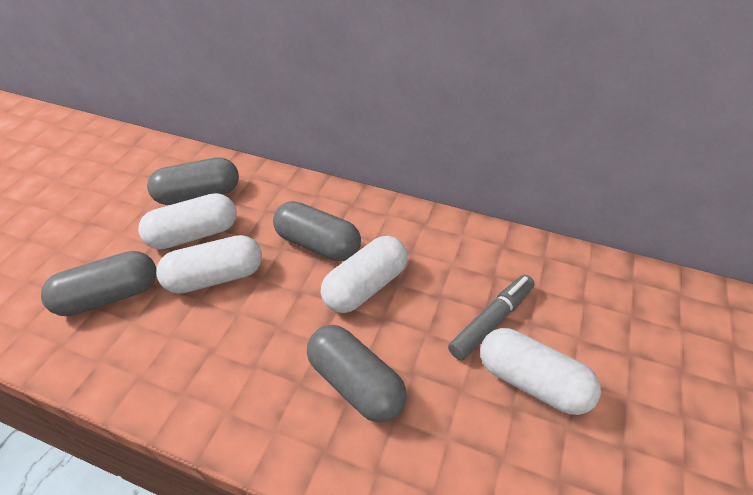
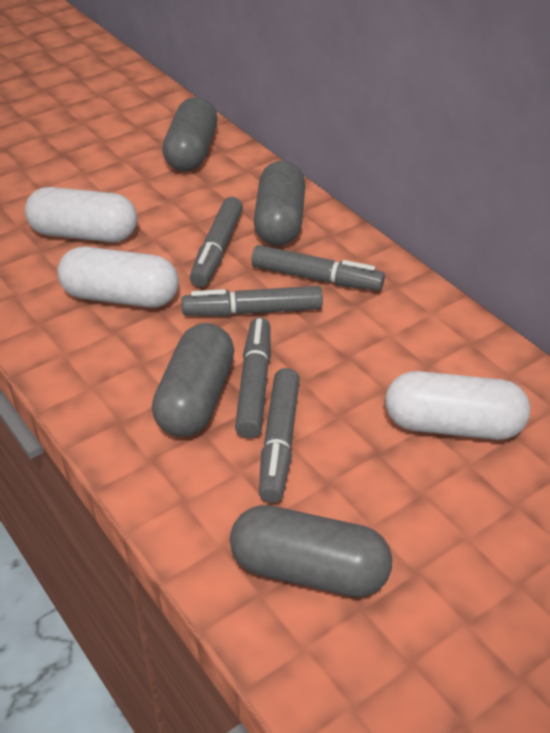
grey marker: [448,275,535,360] = 1 -> [182,286,323,316] [190,197,243,287] [235,317,271,438] [251,245,385,291] [259,368,300,503] = 5
white capsule: [138,193,237,250] [156,235,262,294] [321,236,408,313] [480,328,601,415] = 4 -> [25,187,137,242] [57,247,179,308] [385,371,530,440] = 3

